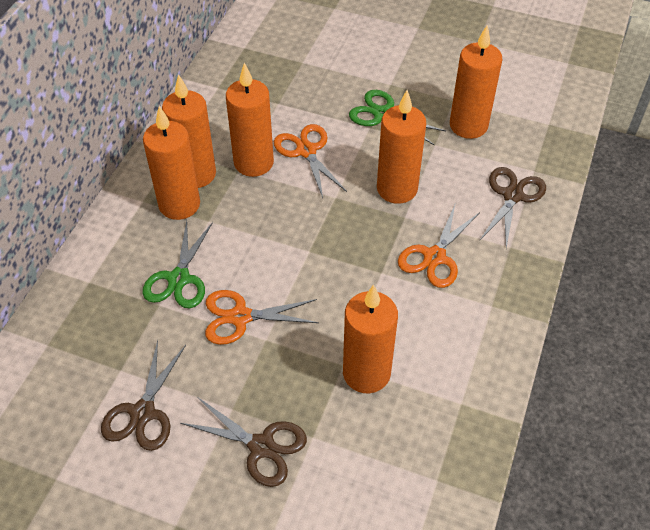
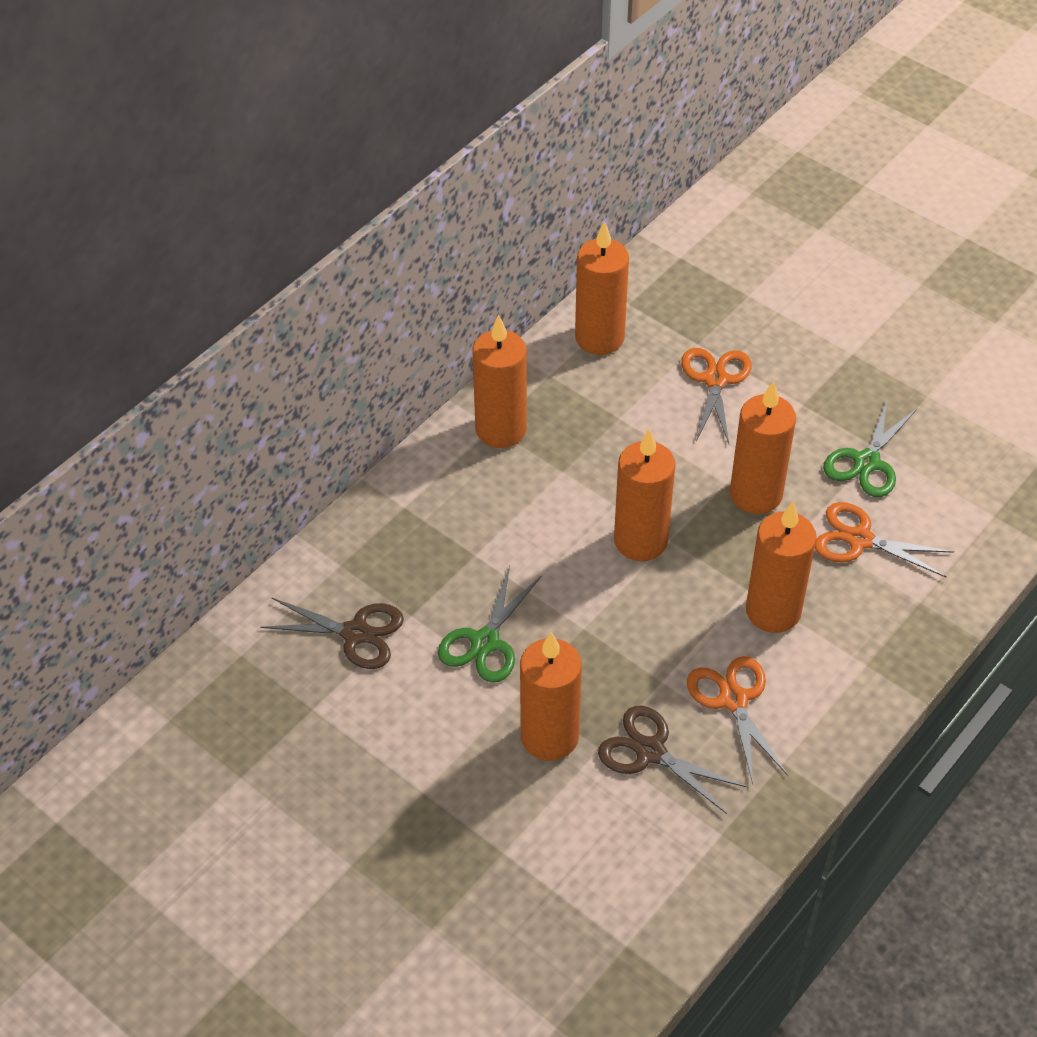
brown scissors: [101,340,186,451] [180,397,307,487] [480,167,546,248] = 3 -> [260,598,404,669] [598,706,746,814] = 2

